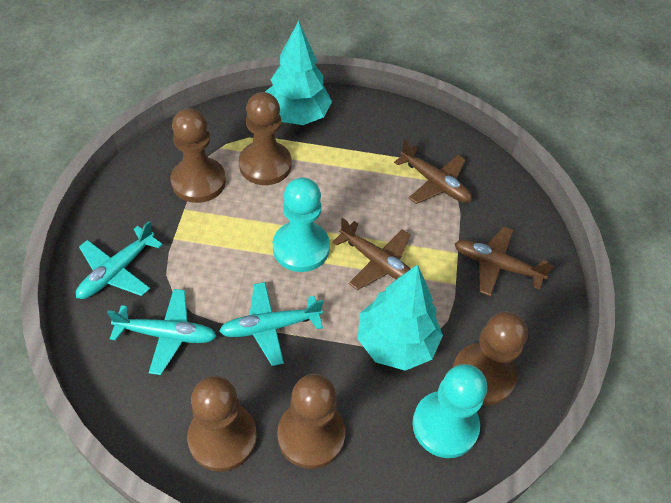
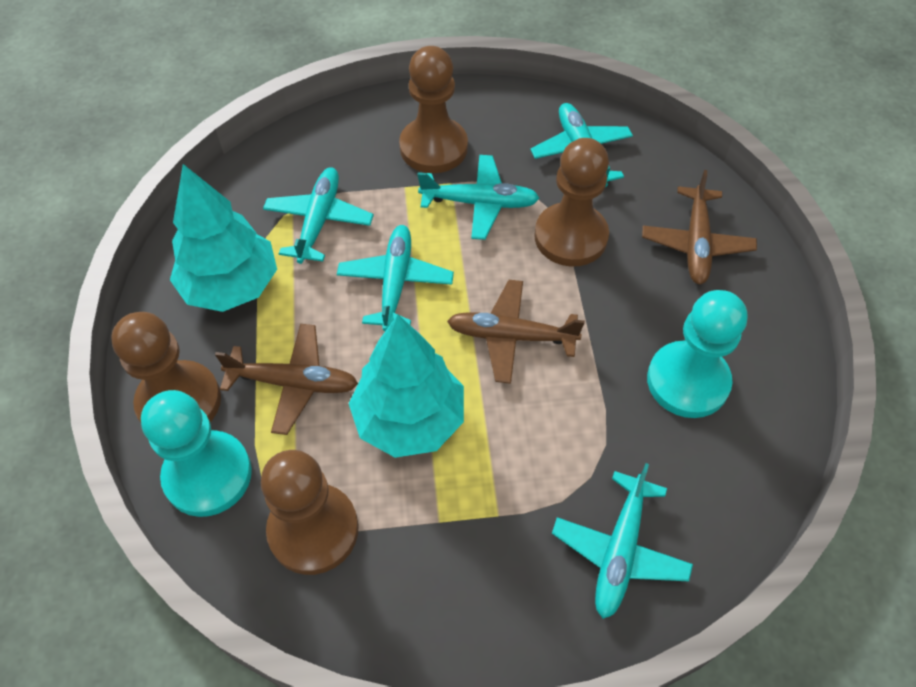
brown pawn: [171,108,226,203] [187,376,257,472] [239,92,292,185] [277,374,345,469] [452,312,528,406] = 5 -> [111,312,221,422] [261,450,359,575] [399,46,468,173] [534,138,609,266] = 4
turquoise plane: [76,221,163,299] [107,289,217,375] [219,282,323,366] = 3 -> [263,168,374,264] [337,225,454,331] [417,155,540,240] [530,103,633,187] [552,463,693,619] = 5

